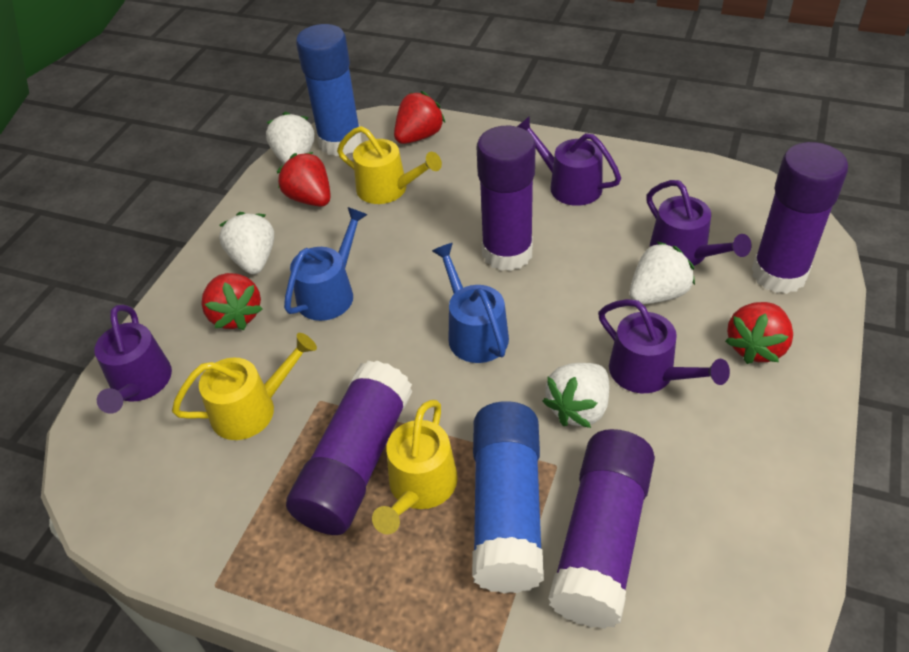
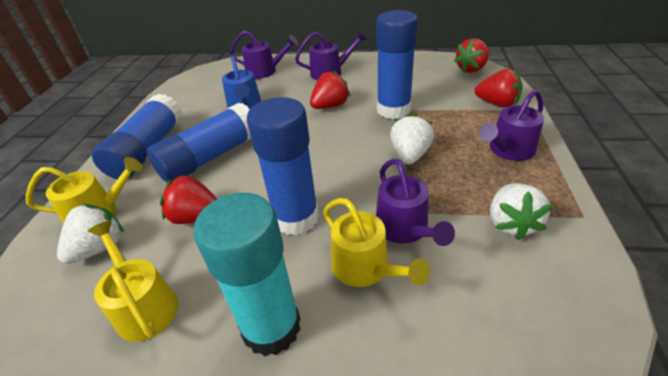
blue glue stick: [296,24,362,156] [472,401,544,594] = 2 -> [92,94,183,179] [147,103,251,183] [247,97,319,236] [376,10,418,119] = 4
blue watering can: [284,207,368,321] [432,243,509,363] = 2 -> [222,55,261,109] = 1
purple glue stick: [286,361,412,535] [477,126,536,271] [548,429,655,629] [752,142,848,294] = 4 -> none = 0
turquoise glue stick: none = 0 -> [193,193,301,357] = 1
white strawberry: [219,212,274,274] [266,112,315,164] [542,363,610,428] [629,241,695,304] = 4 -> [57,204,124,264] [390,113,434,165] [490,183,552,240] = 3

